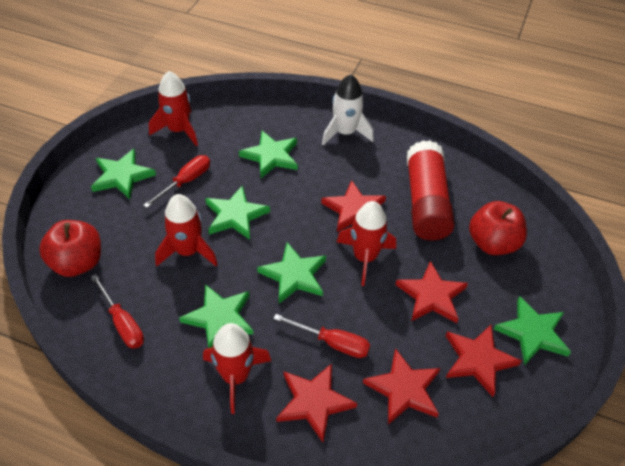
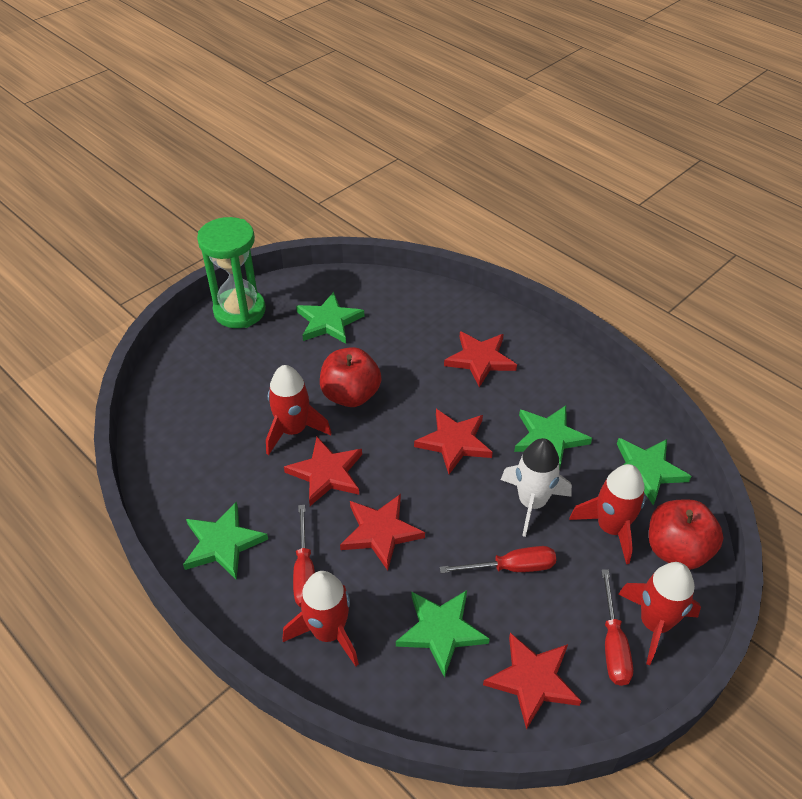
green hourglass: none = 0 -> [197,217,266,328] = 1
green star: [91,149,156,199] [179,284,253,348] [205,185,270,240] [239,131,298,178] [257,242,326,304] [494,296,571,365] = 6 -> [183,501,268,579] [296,292,364,344] [396,590,490,678] [514,406,592,471] [617,438,691,506] = 5
red glue stick: [407,140,455,241] = 1 -> none = 0

